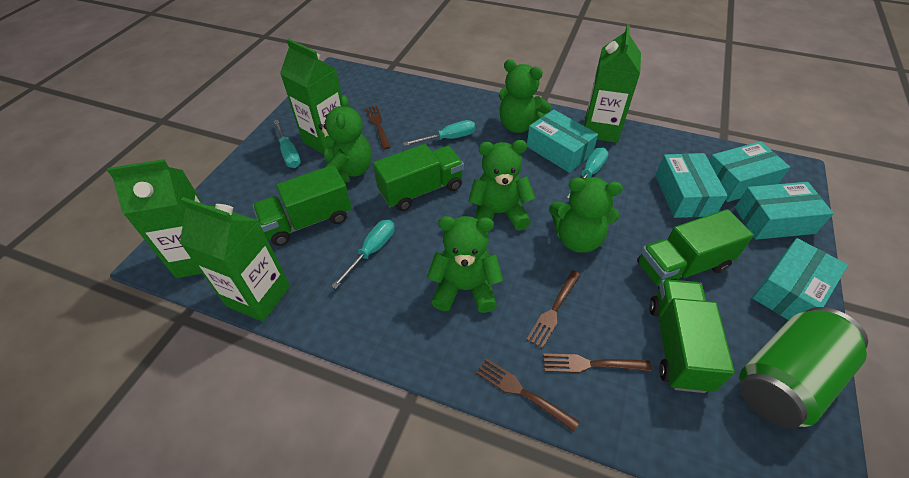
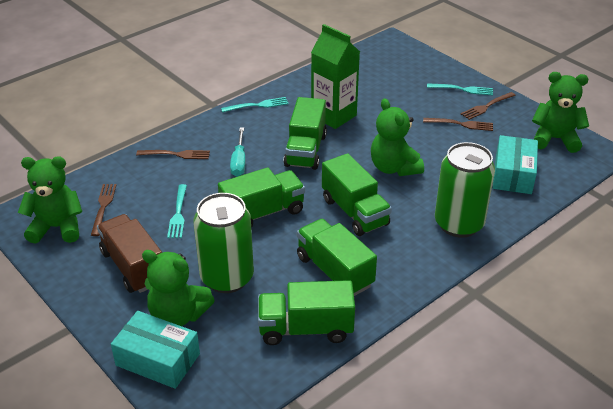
brown truck: none = 0 -> [97,214,162,293] = 1
green can: [740,307,868,428] = 1 -> [193,193,254,293] [435,142,495,238] = 2
green carton: [107,159,203,278] [180,197,290,322] [280,39,342,154] [584,24,641,143] = 4 -> [311,24,360,129] = 1
green teddy bear: [318,95,372,183] [427,216,503,313] [468,140,535,231] [499,59,551,133] [549,177,623,253] = 5 -> [18,156,82,244] [142,250,215,326] [371,98,424,176] [532,72,589,153] = 4
green truck: [253,165,352,246] [373,144,464,211] [637,209,754,289] [649,279,735,393] = 4 -> [218,167,305,228] [258,280,355,345] [284,97,327,170] [297,219,377,296] [322,153,392,236] = 5
turquoise box: [527,110,598,173] [655,153,728,218] [709,141,790,202] [735,182,834,240] [752,238,848,320] = 5 -> [111,311,200,389] [493,135,538,194] = 2
turquoise fork: none = 0 -> [167,184,187,238] [221,97,289,113] [427,83,493,95] = 3
turquoise screwdriver: [274,120,301,168] [332,220,395,289] [403,120,476,146] [567,148,609,199] = 4 -> [230,128,246,177] = 1

